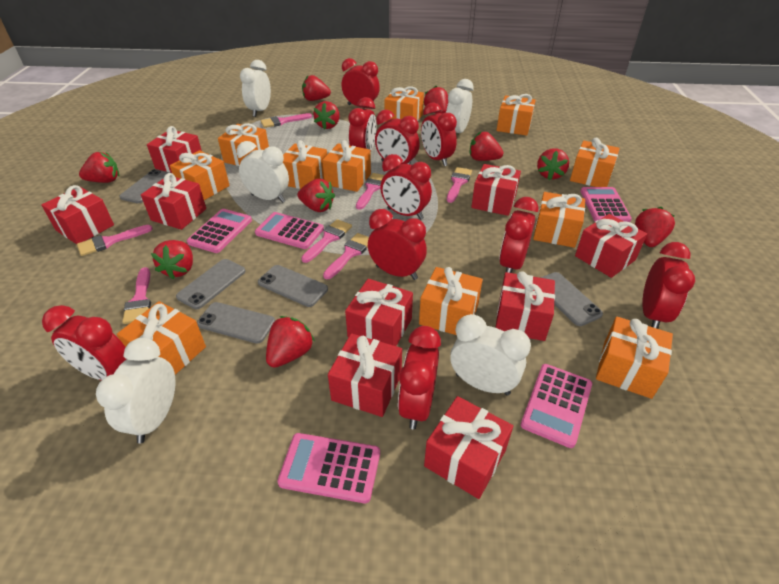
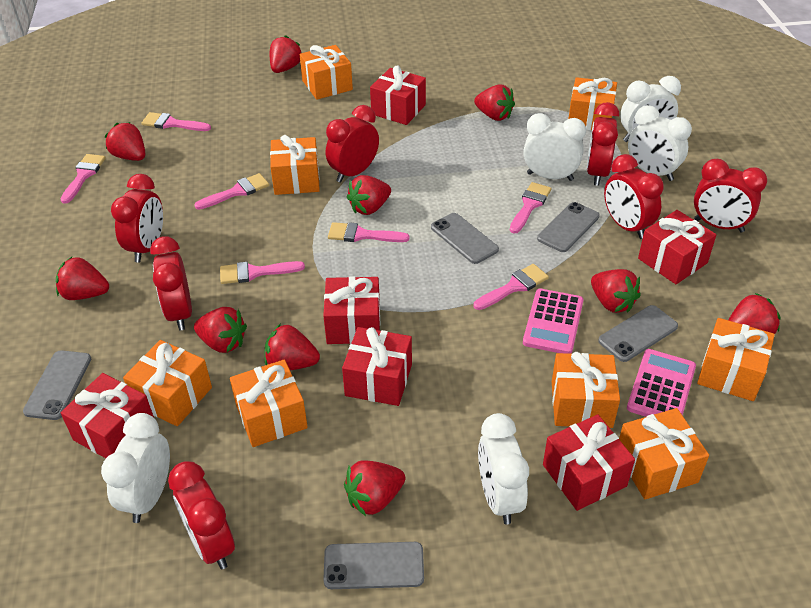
orange gift: [117,301,206,375] [170,150,230,200] [218,123,269,166] [283,140,327,189] [322,140,371,192] [384,86,424,122] [419,267,483,335] [496,94,536,136] [533,192,585,248] [570,138,620,187] [596,316,673,399] = 11 -> [123,340,212,426] [230,359,308,447] [270,135,320,195] [299,45,353,100] [552,352,620,428] [568,77,617,130] [619,408,709,499] [697,318,775,401] = 8
pink calculator: [187,209,252,253] [255,212,324,249] [277,433,380,503] [521,364,592,448] [580,187,632,222] = 5 -> [523,289,584,354] [627,349,696,417] = 2
red clock: [42,305,126,381] [342,58,380,106] [349,97,376,152] [368,209,427,280] [375,110,420,165] [380,154,432,220] [398,326,441,429] [421,102,457,166] [499,197,539,273] [642,242,695,329] = 10 -> [111,174,163,262] [150,236,192,330] [168,461,235,569] [326,105,379,183] [587,102,619,186] [604,154,664,239] [694,159,767,232] = 7
red gift: [41,185,114,244] [141,173,206,230] [147,126,202,173] [328,333,402,417] [345,279,413,346] [424,396,513,499] [471,164,521,216] [495,271,555,341] [575,214,647,278] = 9 -> [61,373,154,458] [323,276,380,344] [342,327,412,406] [370,65,426,125] [543,415,635,511] [638,210,717,284] = 6

